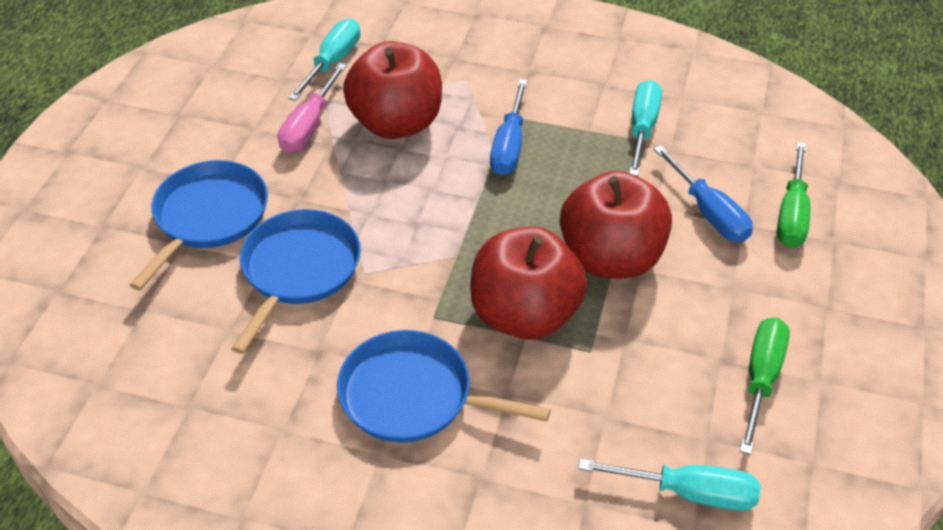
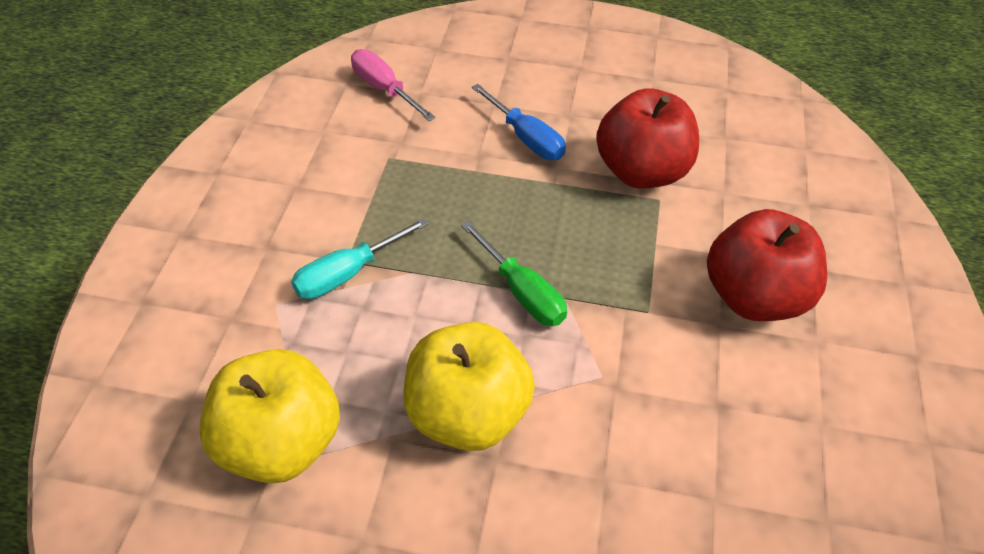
blue pan: [130,160,268,290] [231,209,361,354] [337,330,551,443] = 3 -> none = 0
blue screwdriver: [490,79,527,175] [654,146,753,242] = 2 -> [471,84,566,160] = 1
green screwdriver: [740,317,790,455] [777,142,810,247] = 2 -> [461,221,567,326] = 1
red apple: [343,41,442,139] [470,226,587,340] [560,170,672,278] = 3 -> [596,88,699,189] [707,209,827,321] = 2
turquoise screwdriver: [288,19,360,101] [578,459,761,511] [629,80,662,176] = 3 -> [291,218,429,299] = 1
yellow apple: none = 0 -> [200,349,340,483] [403,322,535,451] = 2

